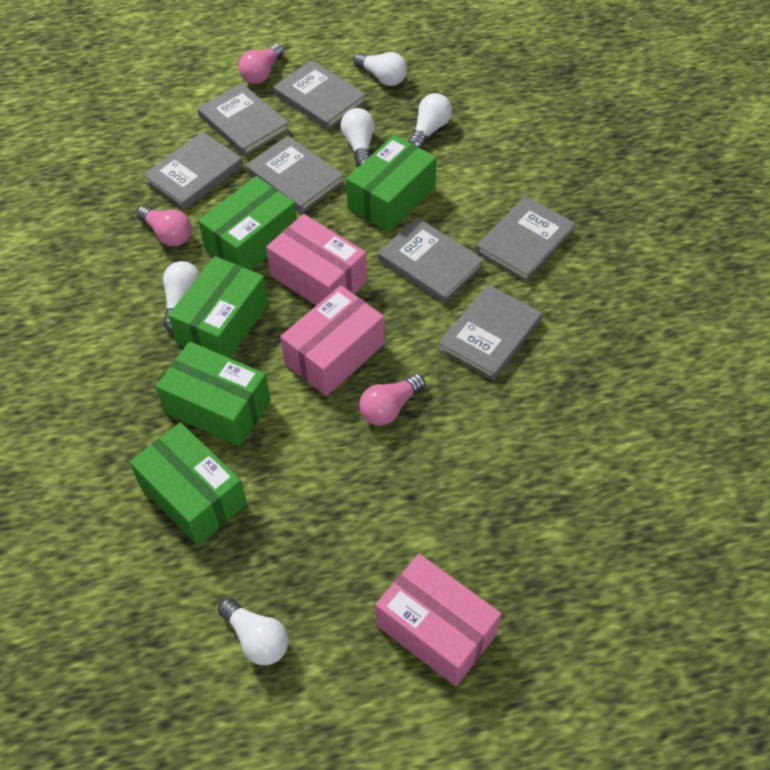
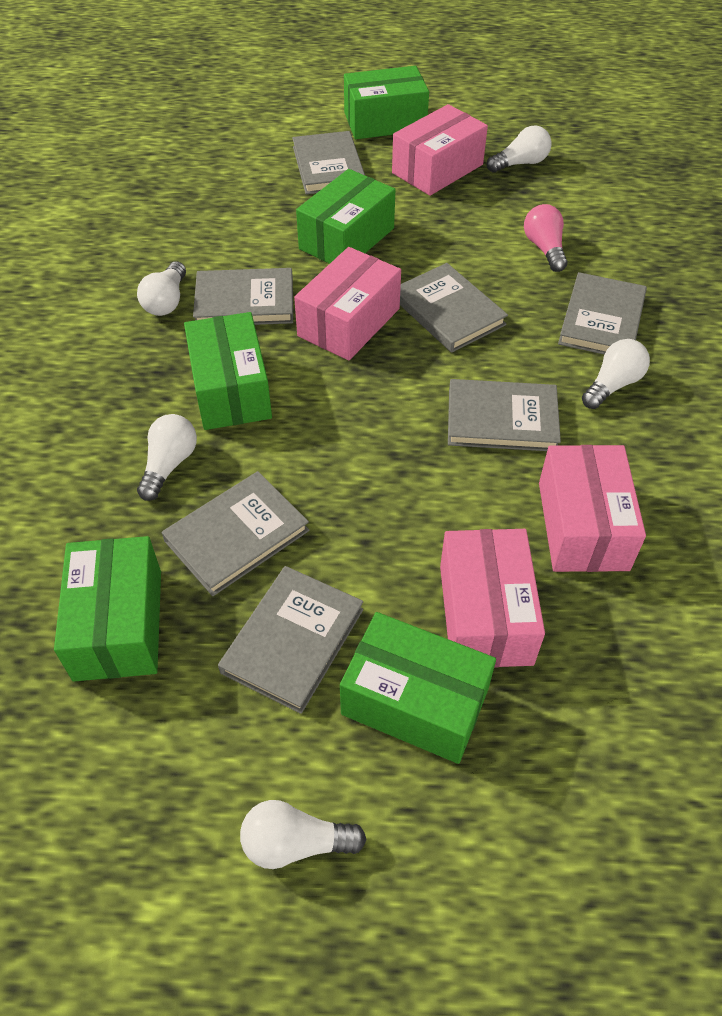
pink box: [266,214,367,305] [280,285,385,396] [375,554,501,686] = 3 -> [294,247,401,361] [392,104,488,196] [440,529,545,668] [539,445,646,572] = 4
pink light bulb: [136,206,192,246] [239,44,284,84] [359,374,425,426] = 3 -> [524,204,567,272] = 1

